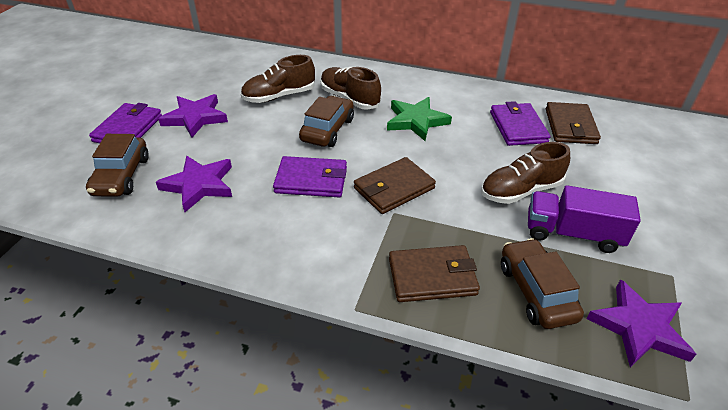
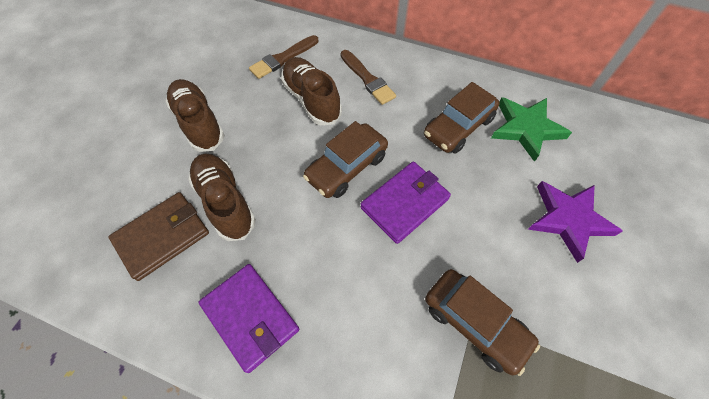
brown brush: none = 0 -> [249,35,318,79] [341,50,396,105] = 2
brown wallet: [354,157,436,214] [389,245,480,302] [546,102,601,144] = 3 -> [109,192,209,281] = 1
purple star: [156,156,232,212] [158,94,228,138] [586,279,696,368] = 3 -> [528,181,623,263] = 1
purple truck: [528,185,641,253] = 1 -> none = 0
purple wallet: [89,103,162,143] [273,156,347,197] [490,101,550,146] = 3 -> [199,264,300,373] [360,161,451,244] = 2

